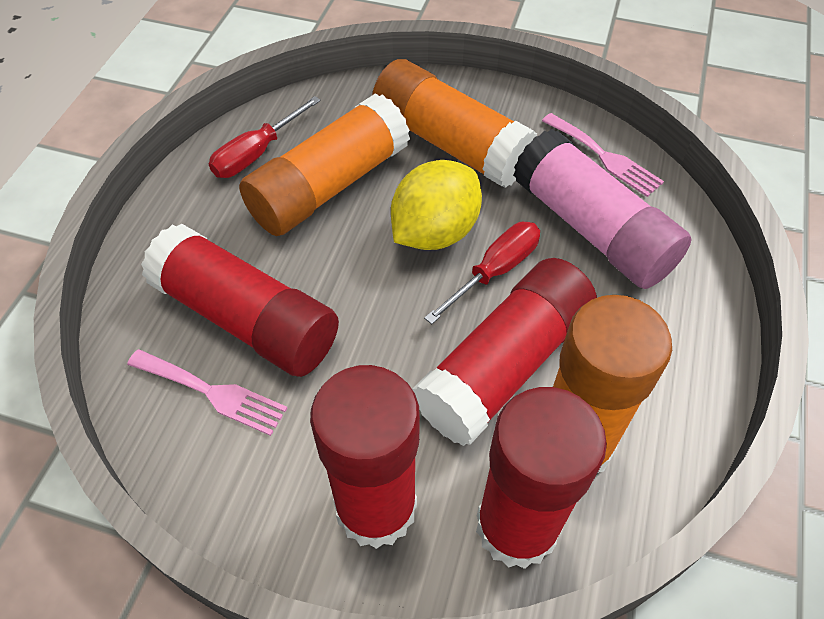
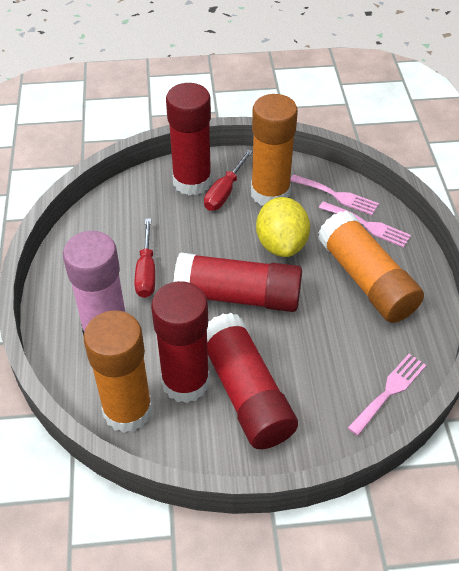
pink fork: [127,349,287,436] [542,113,664,197] = 2 -> [290,174,379,215] [319,201,411,248] [348,354,426,436] = 3

